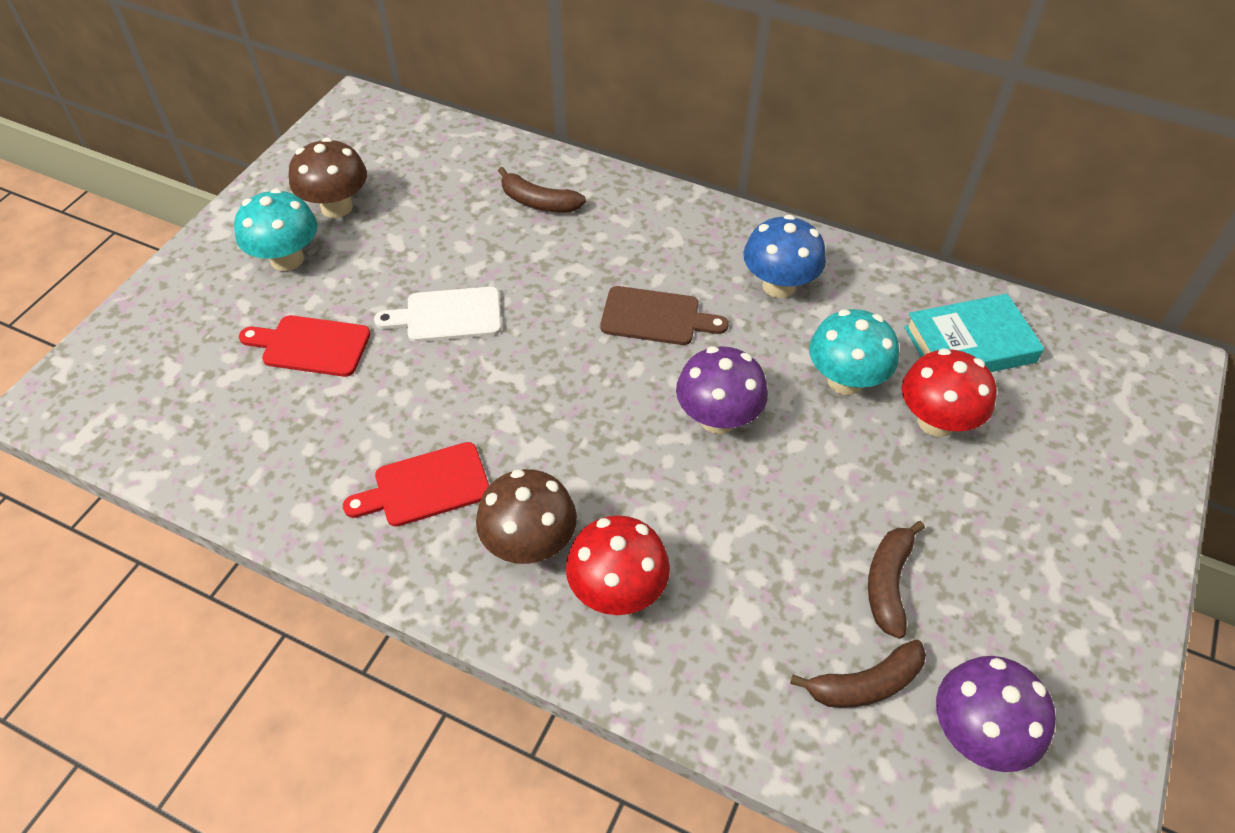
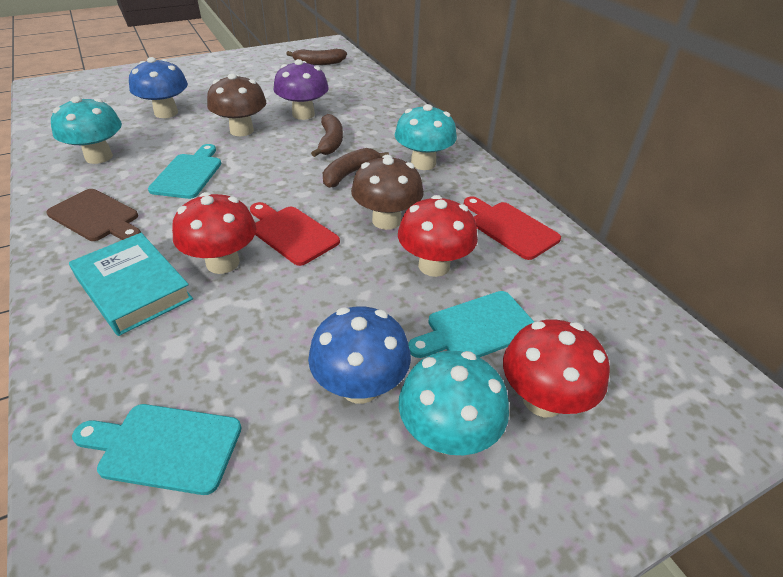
blue mushroom: [743,215,826,298] = 1 -> [129,57,188,118] [308,306,411,404] = 2
purple mushroom: [676,346,768,434] [936,656,1056,772] = 2 -> [273,59,329,120] = 1
red mushroom: [566,515,670,615] [902,348,997,437] = 2 -> [172,192,256,274] [398,195,478,277] [503,319,610,417] = 3
turquoise cutting board: none = 0 -> [72,404,242,495] [148,144,221,199] [408,291,534,358] = 3
turquoise mushroom: [234,188,318,271] [809,309,899,395] = 2 -> [51,96,122,164] [395,104,457,170] [399,351,509,455] = 3
white cutting board: [374,287,501,342] = 1 -> none = 0

